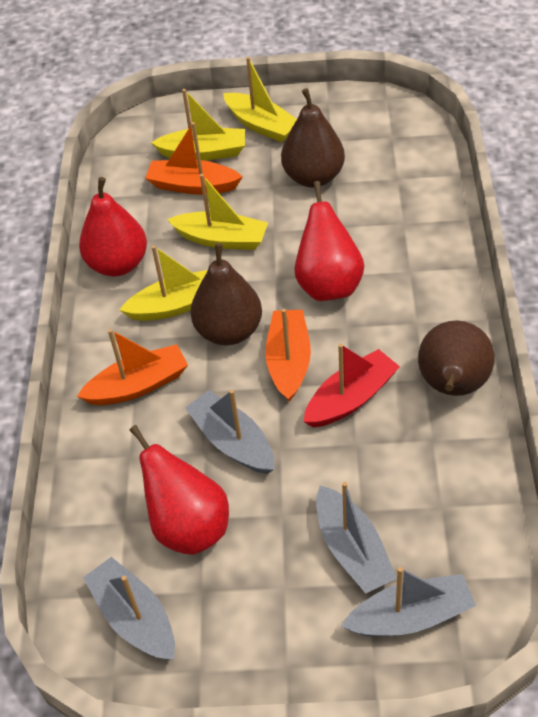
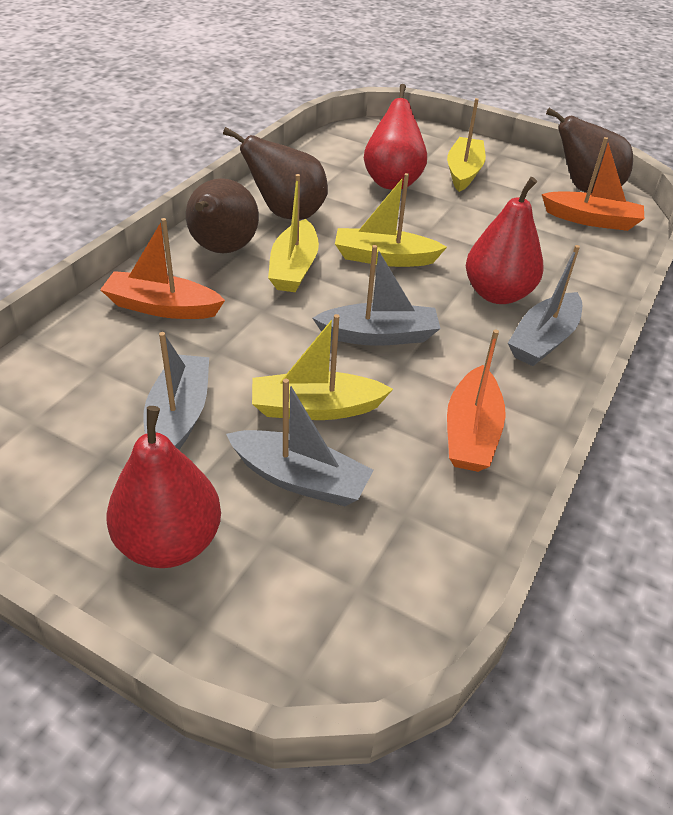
red boat: [303,344,400,427] = 1 -> none = 0

